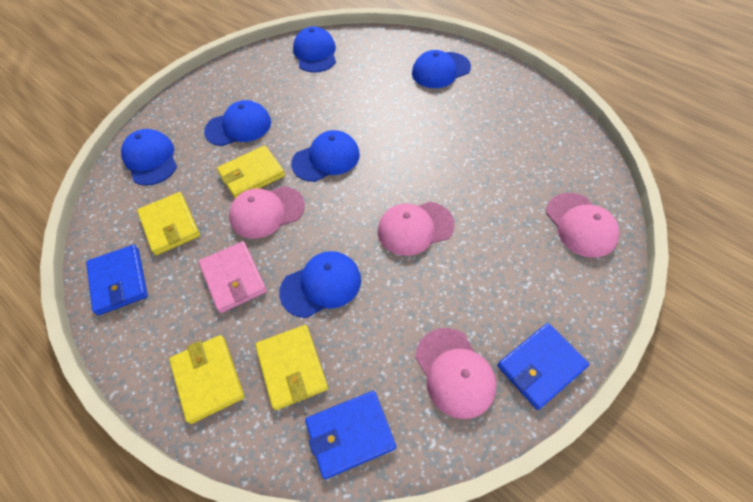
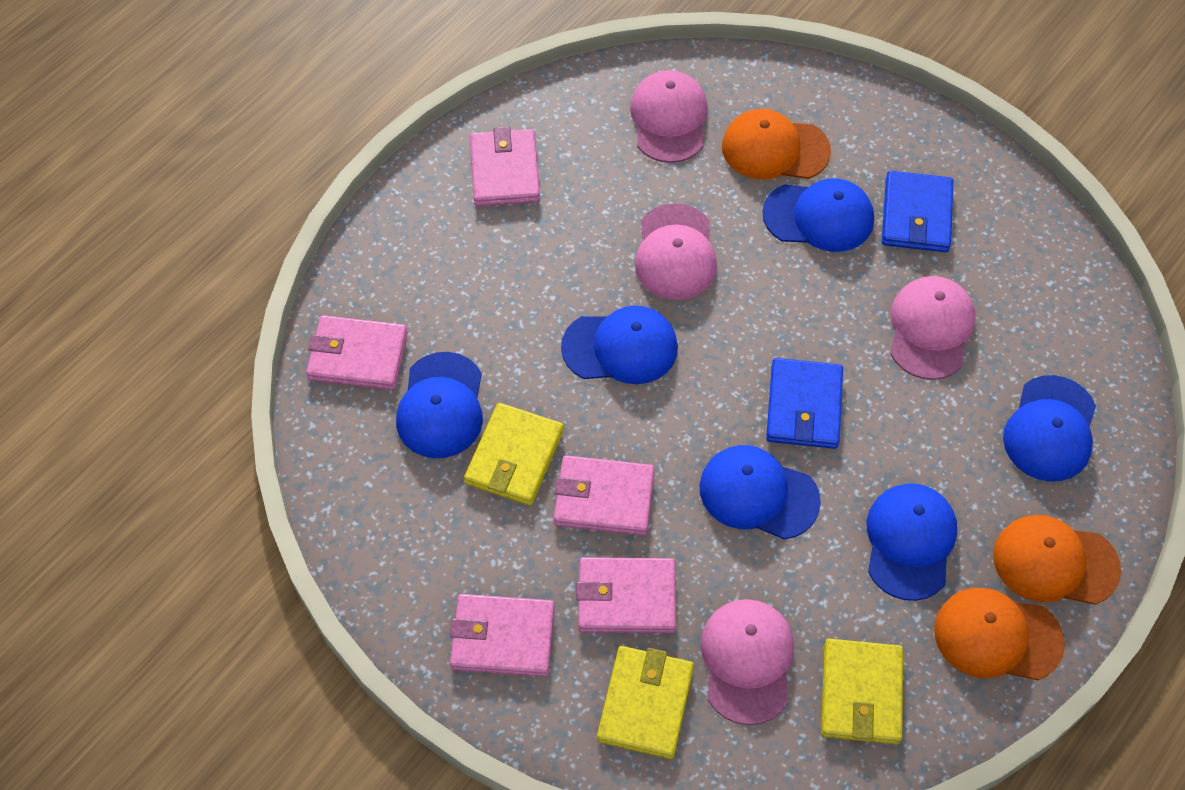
blue wallet: [86,245,148,315] [305,391,396,479] [497,323,590,410] = 3 -> [766,358,843,449] [882,171,953,252] = 2
orange cap: none = 0 -> [722,109,831,180] [934,588,1065,680] [993,515,1121,605] = 3
pink wallet: [199,241,267,313] = 1 -> [306,315,408,390] [450,594,555,677] [470,127,540,206] [554,455,655,536] [576,557,676,633] = 5
yellow wallet: [137,192,200,255] [169,335,244,424] [217,145,285,198] [255,325,328,410] = 4 -> [464,403,564,506] [597,646,694,759] [821,639,903,744] = 3

